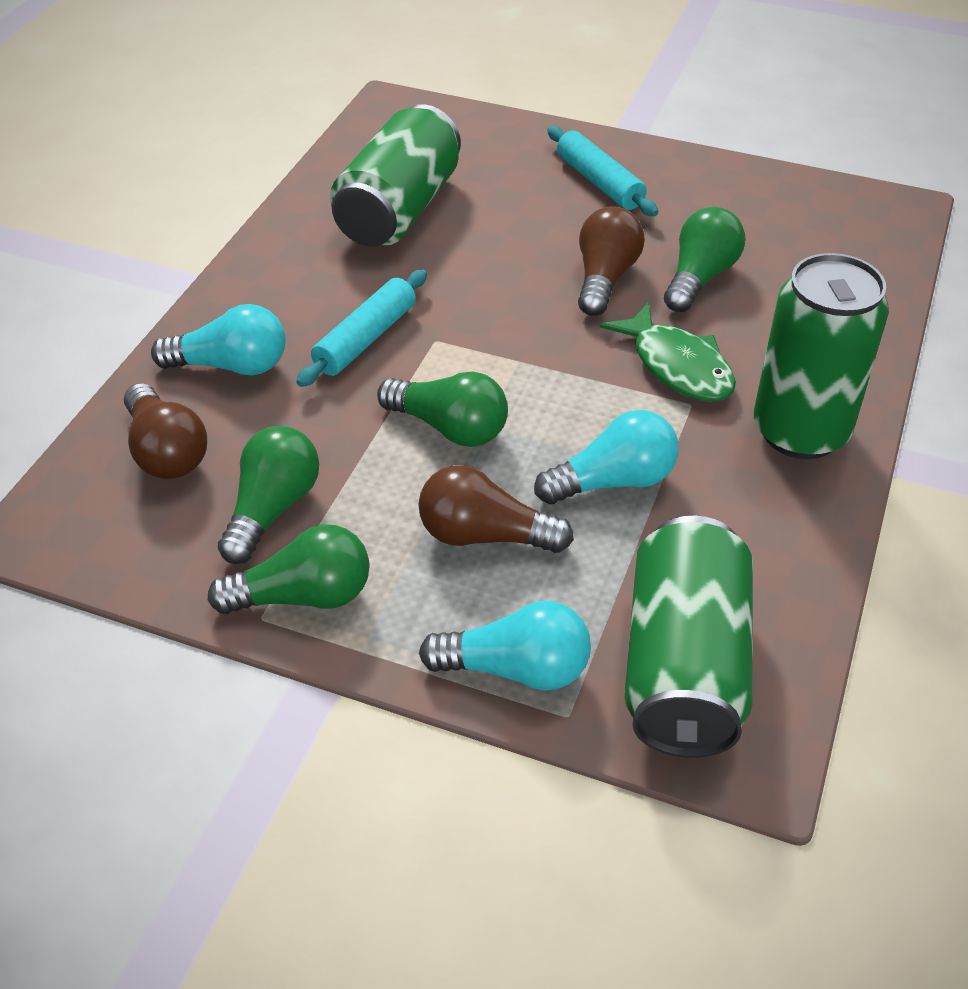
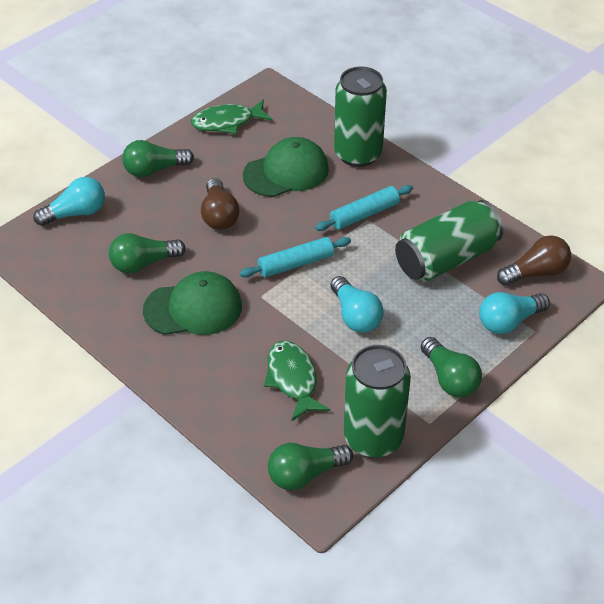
brown light bulb: [124,383,207,479] [418,465,574,553] [578,206,645,316] = 3 -> [201,178,240,230] [497,236,571,286] = 2
green cap: none = 0 -> [143,271,242,335] [243,137,329,197] = 2
green fish: [600,302,736,402] = 1 -> [191,100,273,134] [264,341,330,422] = 2

